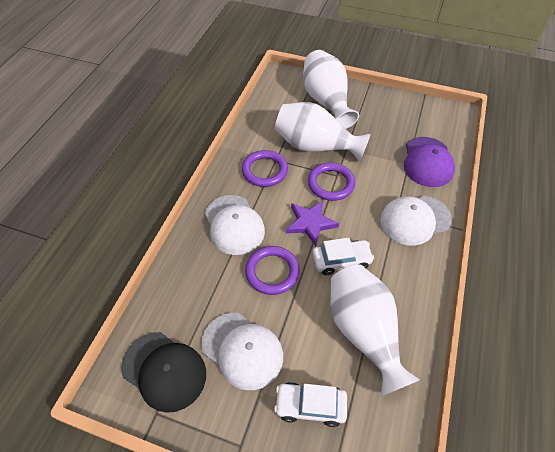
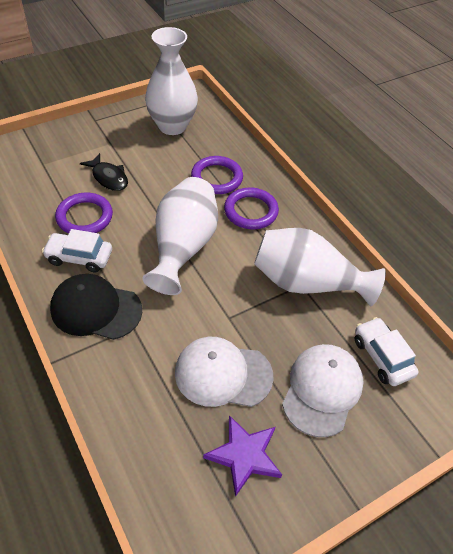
black fish: none = 0 -> [80,153,128,191] = 1
purple cap: [404,137,455,187] = 1 -> none = 0
white cap: [202,313,283,390] [205,195,265,255] [380,196,452,246] = 3 -> [175,337,274,407] [282,344,364,437] = 2

